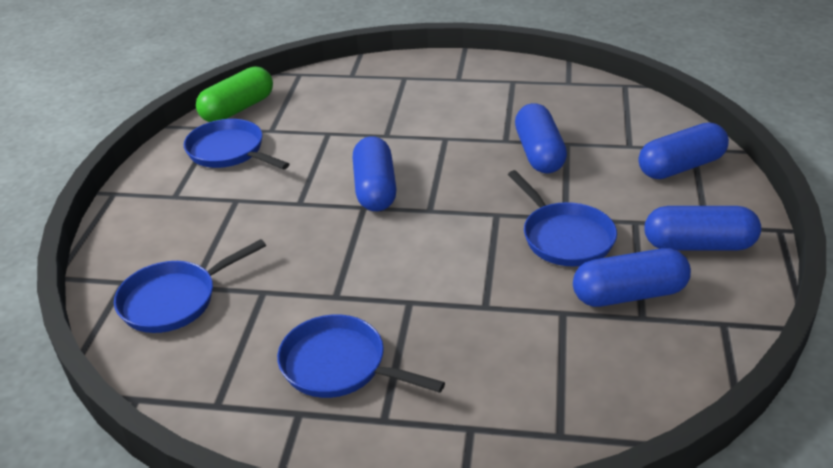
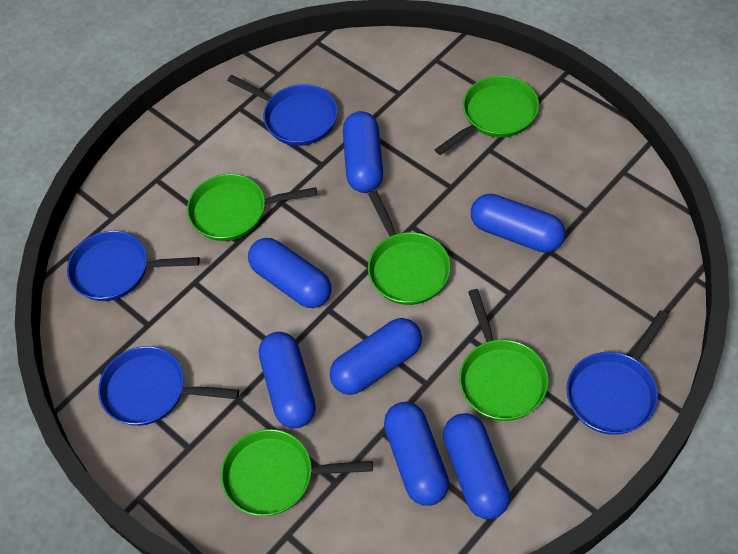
blue capsule: [353,136,397,211] [515,103,567,173] [573,248,691,307] [639,123,729,179] [644,206,761,251] = 5 -> [248,238,332,308] [259,332,316,428] [330,318,422,395] [343,111,383,193] [384,402,449,506] [443,413,510,519] [471,194,565,253] = 7
green capsule: [196,66,273,122] = 1 -> none = 0
green pan: none = 0 -> [187,174,317,241] [221,429,373,516] [368,190,450,305] [435,75,539,155] [459,289,549,421] = 5

